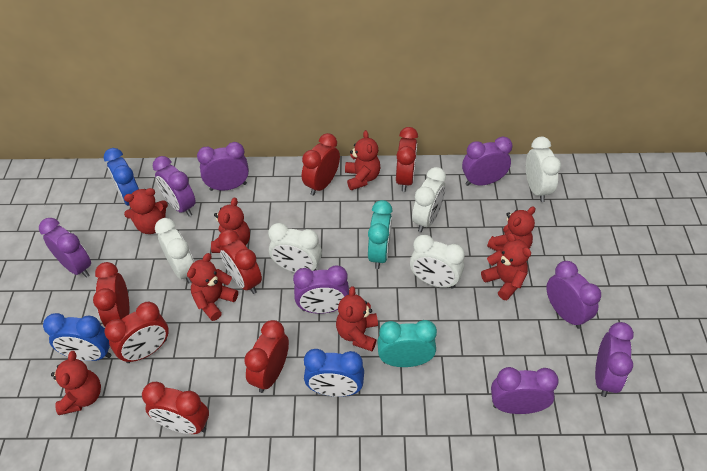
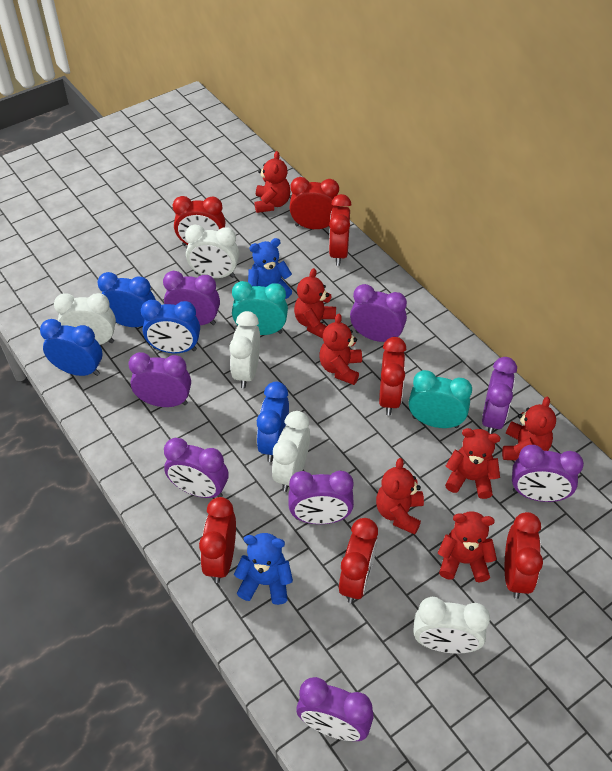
blue clock: [43,313,112,361] [104,148,139,206] [304,349,364,397] = 3 -> [40,319,102,376] [97,272,156,327] [141,300,200,353] [257,382,289,462] = 4
blue teddy bear: none = 0 -> [234,533,293,605] [248,238,292,299] = 2
red teddy bear: [51,351,101,415] [124,188,168,234] [187,253,238,321] [211,198,250,253] [336,286,378,351] [345,130,380,190] [481,233,531,300] [487,206,535,251] = 8 -> [255,151,290,213] [294,268,336,338] [319,314,362,385] [376,458,424,535] [438,511,497,582] [445,428,501,499] [502,397,556,460] = 7

